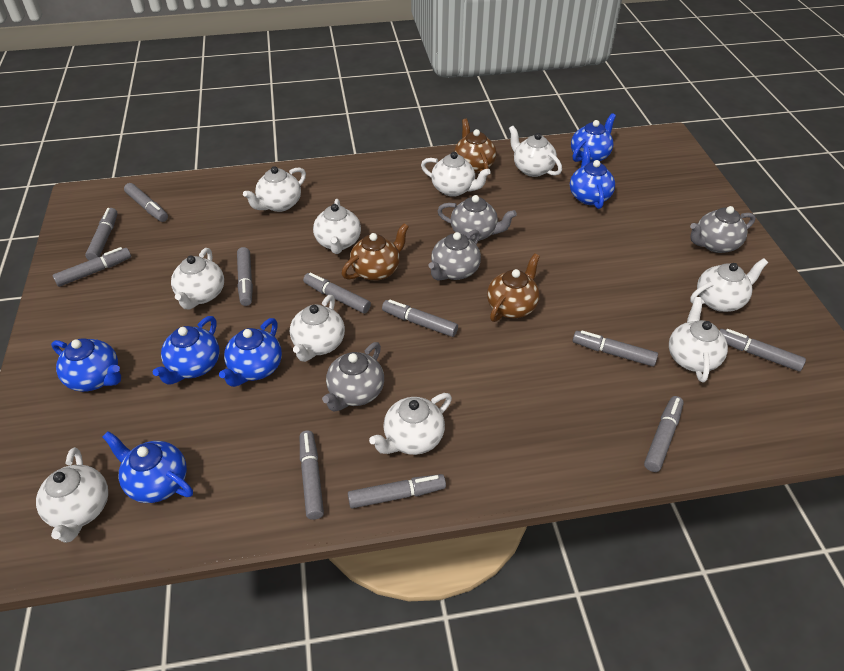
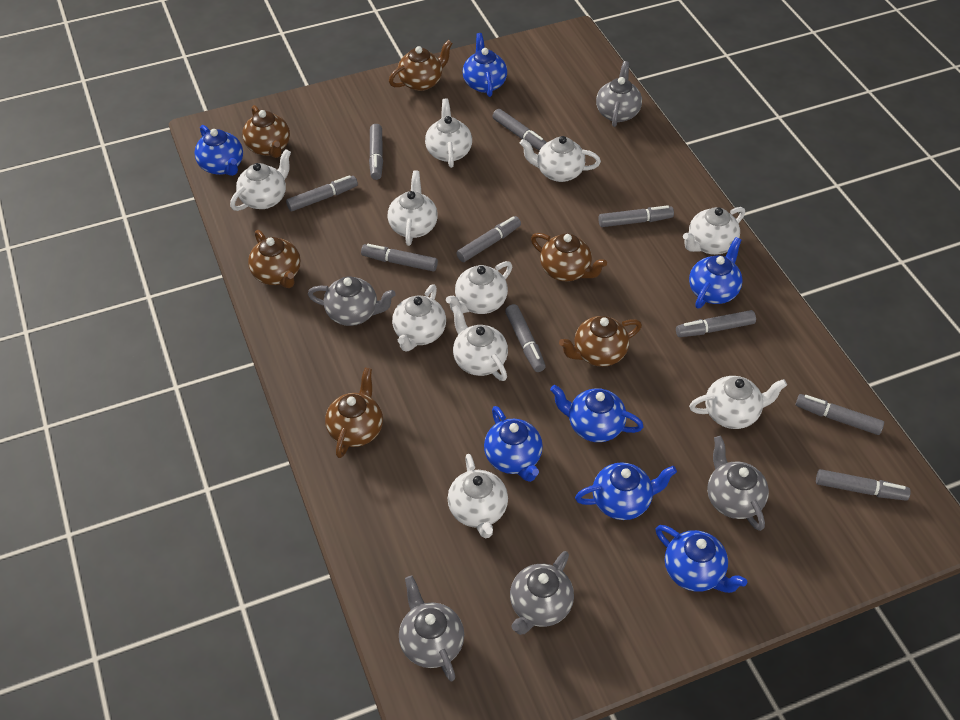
blue teapot: [51,338,121,392] [102,431,193,503] [152,316,219,385] [219,318,282,387] [570,147,615,209] [571,113,616,163] = 6 -> [194,125,243,176] [463,33,507,97] [484,406,543,482] [550,385,644,442] [575,462,677,520] [656,525,747,593] [689,237,743,309] = 7
brown teapot: [342,223,409,281] [454,119,497,173] [487,253,540,322] = 3 -> [242,105,290,158] [248,230,301,288] [325,368,383,458] [389,40,453,91] [531,233,607,281] [559,316,642,367] = 6
grey marker: [52,247,131,287] [85,208,118,260] [124,183,168,222] [237,247,253,306] [300,431,324,520] [303,273,371,313] [348,474,446,508] [382,300,458,337] [573,331,658,367] [644,396,684,472] [720,329,806,371] = 11 -> [286,175,358,211] [361,244,438,271] [369,124,383,180] [457,216,521,262] [492,109,547,151] [505,304,546,372] [598,205,674,227] [676,310,756,337] [796,394,884,435] [816,469,911,501] = 10
grey teapot: [322,342,384,411] [429,230,481,281] [437,195,517,241] [690,206,755,253] = 4 -> [308,277,396,326] [399,576,464,681] [510,551,574,635] [596,61,642,127] [707,436,769,531] = 5

